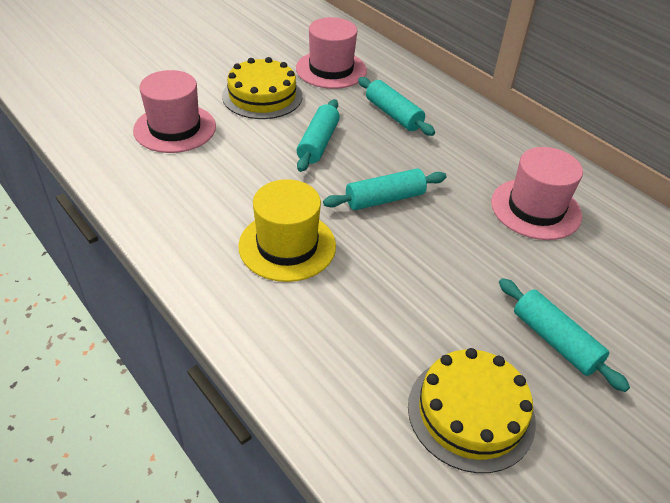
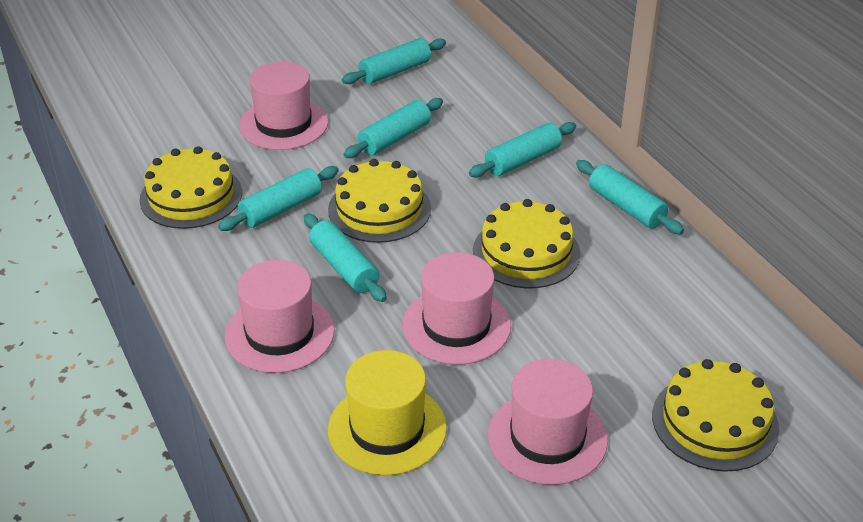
pink hat: [133,70,216,153] [296,17,367,89] [491,147,583,240] = 3 -> [225,260,335,373] [239,62,328,150] [402,252,511,365] [488,359,608,485] = 4
turquoise rolling pin: [297,99,340,172] [323,169,446,210] [358,77,435,136] [499,278,630,392] = 4 -> [218,166,339,231] [304,213,387,302] [342,38,446,84] [344,98,443,158] [469,122,576,177] [576,160,684,234] = 6
yellow cake: [222,57,302,119] [408,348,536,473] = 2 -> [139,146,242,229] [328,159,431,243] [473,199,580,288] [652,359,779,472] = 4

